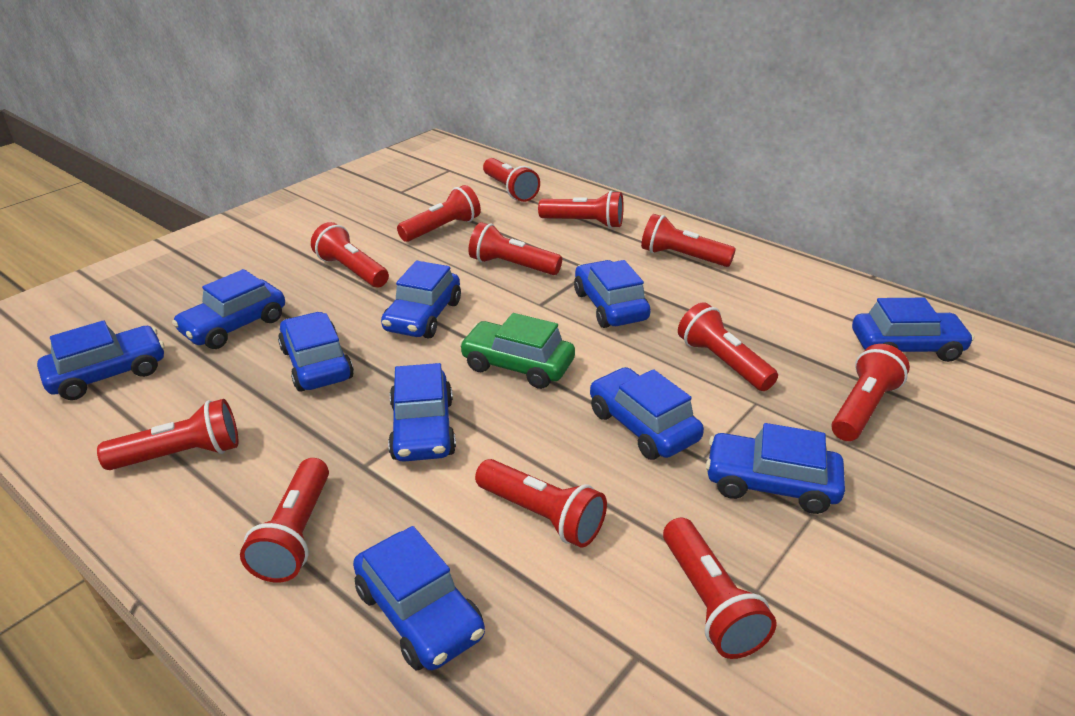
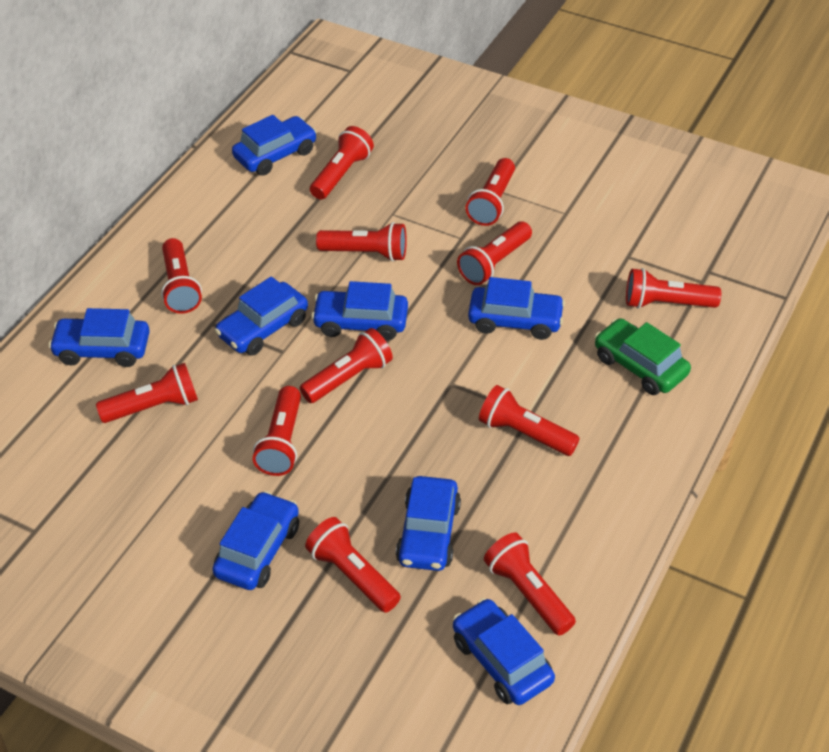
blue car: [37,320,165,400] [172,269,285,349] [278,312,354,392] [353,526,485,671] [381,261,461,338] [388,363,456,462] [574,260,651,328] [590,367,704,460] [706,423,845,514] [852,298,974,362] = 10 -> [48,308,150,367] [212,491,299,590] [215,277,308,356] [232,115,317,176] [311,281,408,341] [396,476,461,571] [453,598,555,705] [468,277,565,340] = 8

